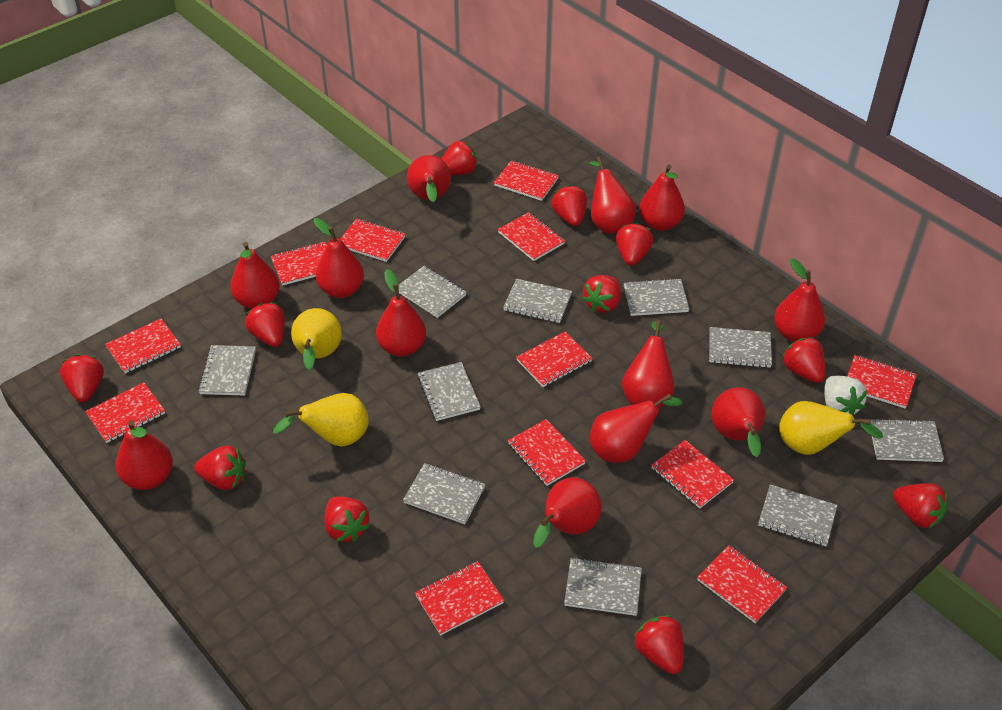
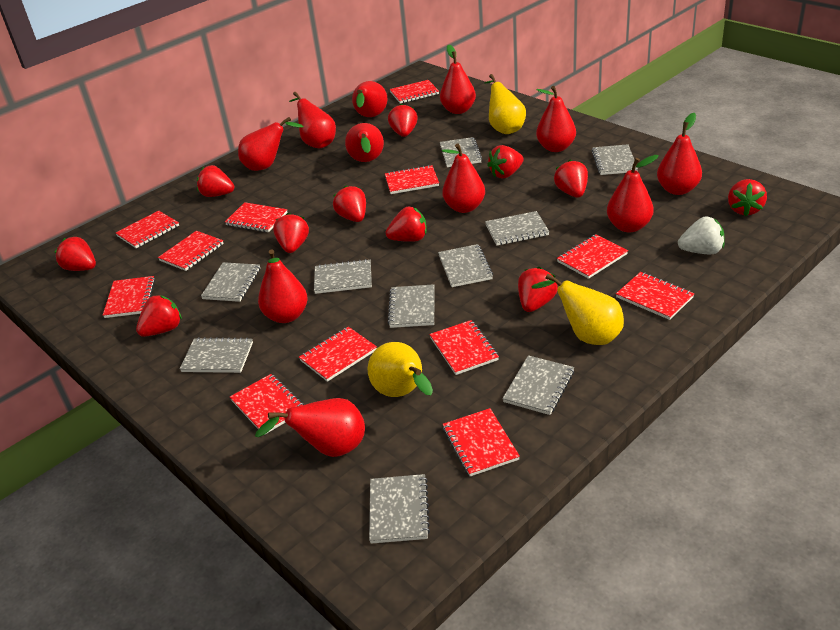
red pear: [116,420,173,490] [230,242,280,309] [314,218,364,298] [376,269,426,357] [407,155,451,202] [533,477,602,548] [589,157,636,234] [590,394,682,463] [622,320,674,408] [639,164,685,231] [711,387,765,457] [774,258,825,342] = 12 -> [238,117,303,171] [255,398,365,457] [258,249,308,323] [289,92,336,148] [345,123,384,162] [352,81,387,117] [440,45,476,114] [442,143,485,213] [536,86,576,152] [607,155,659,232] [657,113,702,195] = 11

